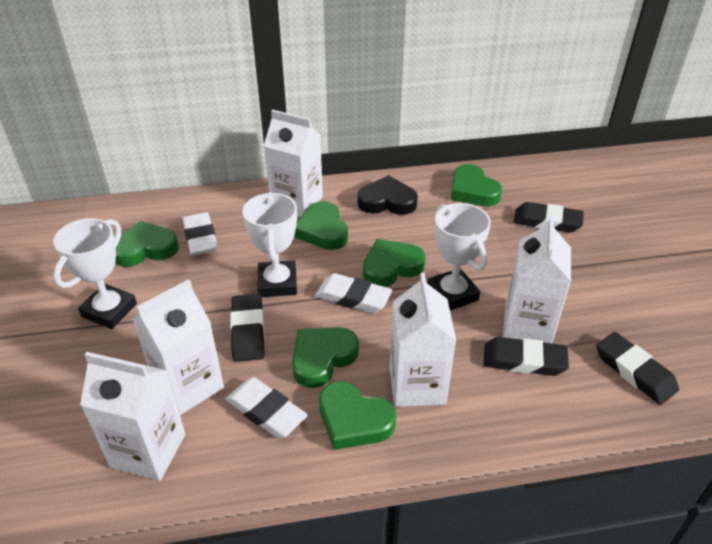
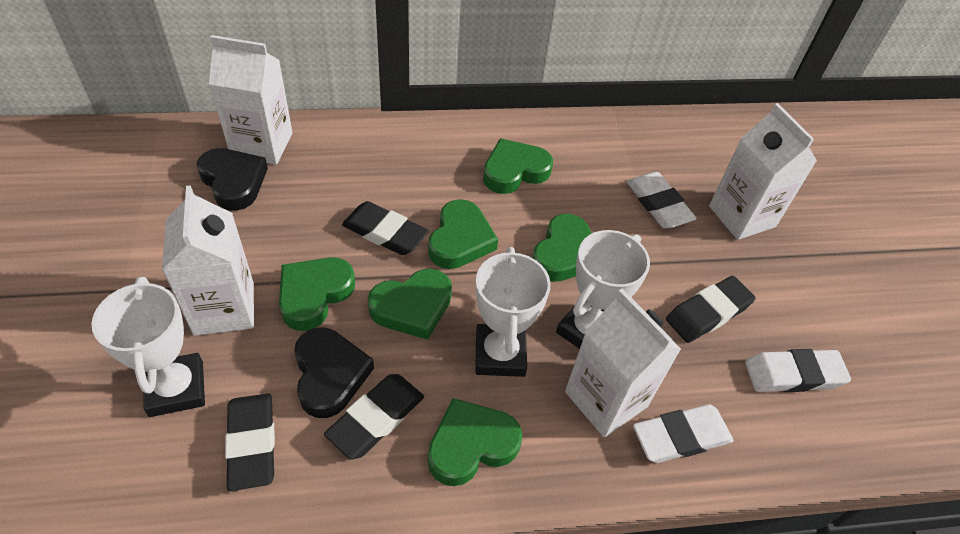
black heart: [358,175,418,215] = 1 -> [197,148,268,211] [294,327,374,418] = 2
white carton: [80,352,185,481] [132,279,224,415] [264,109,323,217] [389,273,456,407] [503,216,571,343] = 5 -> [162,185,254,336] [209,35,293,165] [565,289,681,437] [709,103,817,240] = 4

